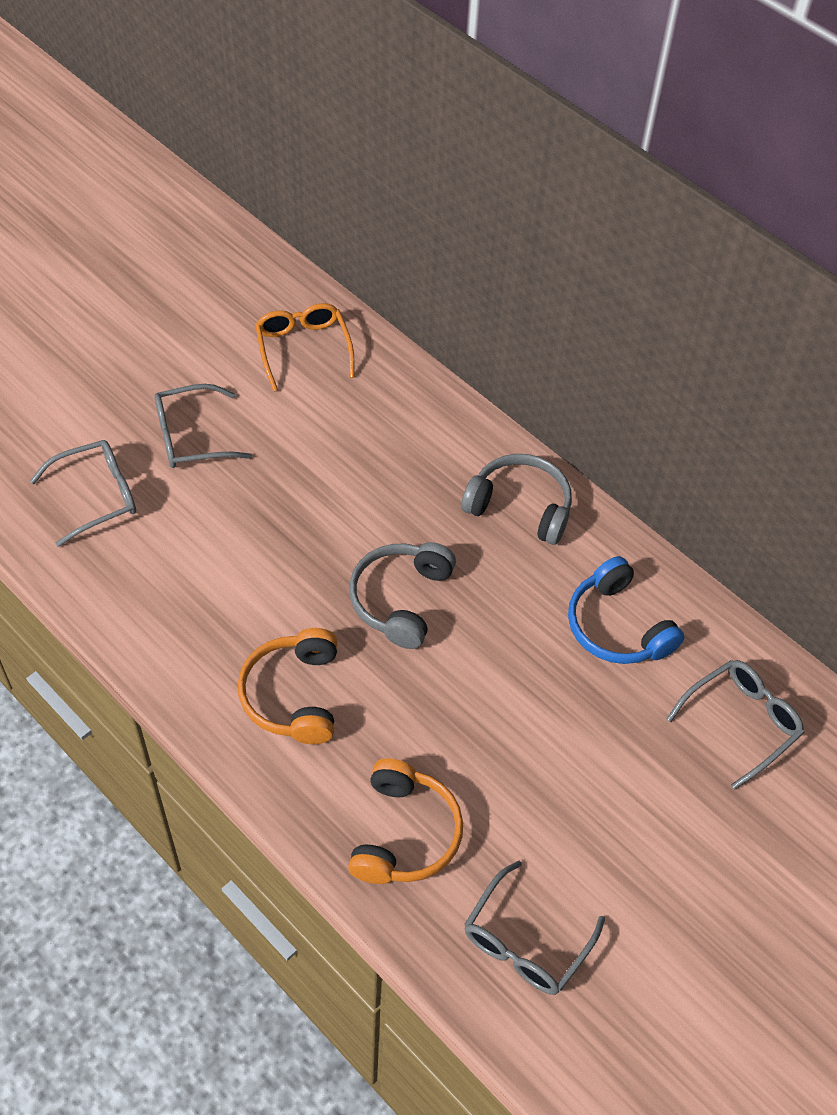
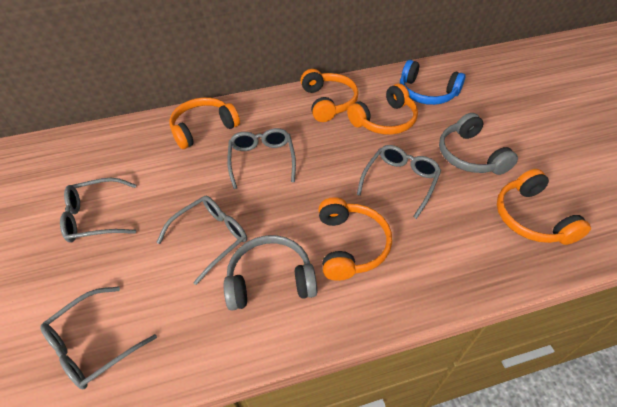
grey glasses: [30,440,136,547] [154,384,252,468] [464,860,605,995] [667,660,804,790] = 4 -> [40,286,157,390] [60,178,136,243] [156,196,247,285] [227,128,296,189] [357,145,441,219] = 5
orange glasses: [255,303,355,392] = 1 -> none = 0
orange headphones: [238,628,338,744] [348,758,463,884] = 2 -> [170,97,240,149] [300,69,359,122] [318,197,392,281] [347,83,418,135] [497,169,591,245] = 5

